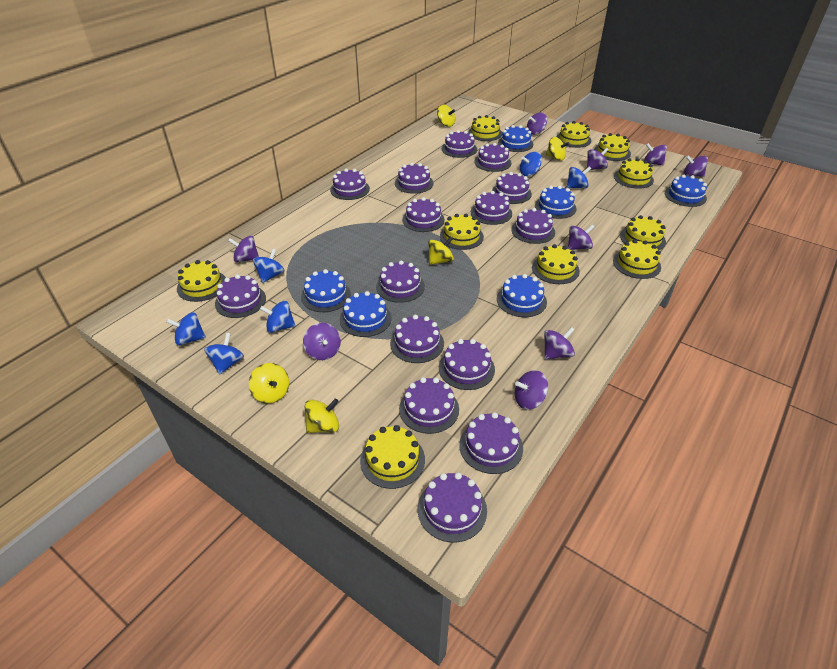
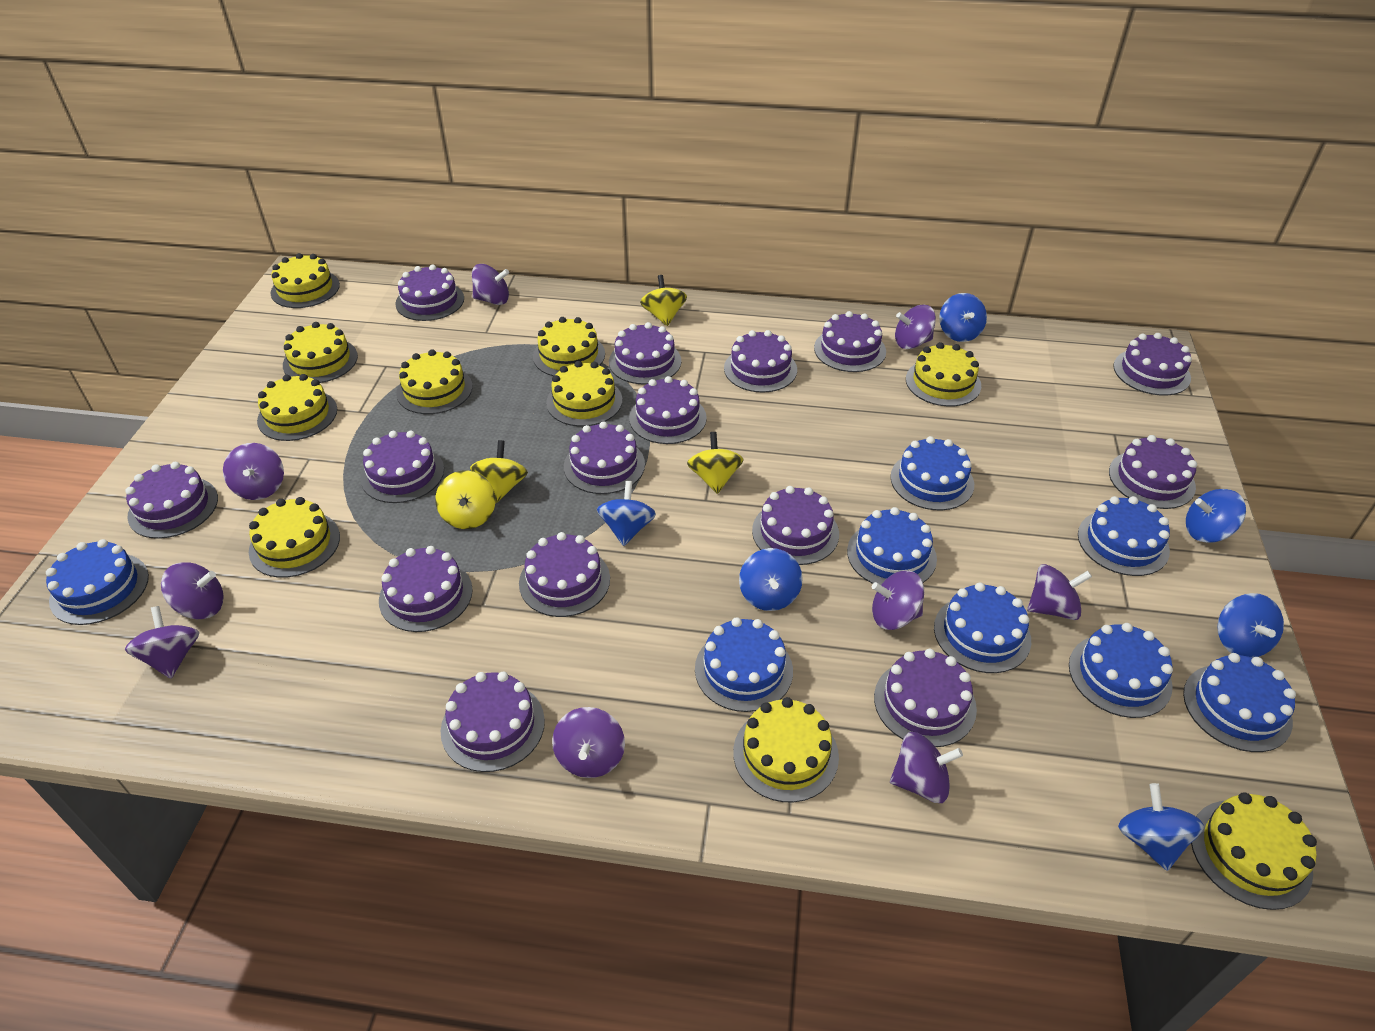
blue cake: [301,269,351,312] [340,291,392,337] [497,274,547,317] [498,125,533,152] [535,186,577,219] [665,175,707,207] = 6 -> [46,539,149,625] [695,617,793,712] [847,507,937,585] [890,436,974,510] [934,582,1031,673] [1069,623,1173,718] [1078,496,1170,576] [1183,653,1296,752] = 8
yellow spinning top: [249,363,289,404] [305,398,339,433] [428,237,454,265] [437,105,455,127] [546,137,569,161] = 5 -> [435,471,495,529] [470,440,528,503] [640,275,687,326] [687,432,743,494] = 4

